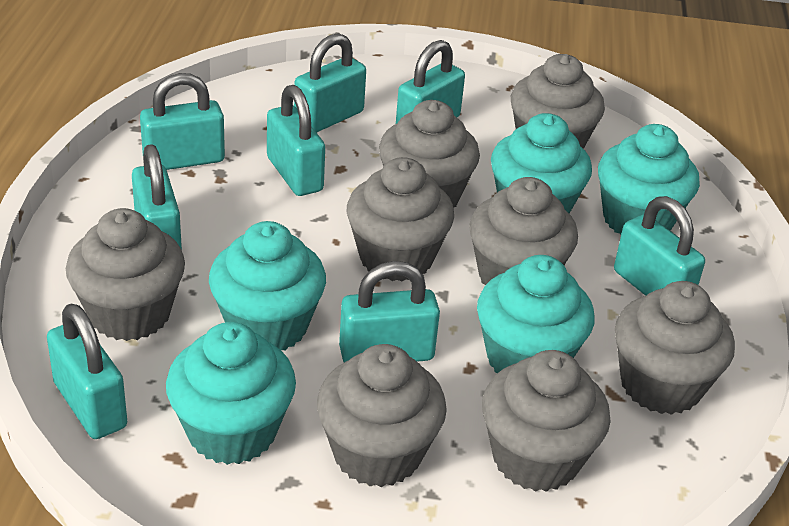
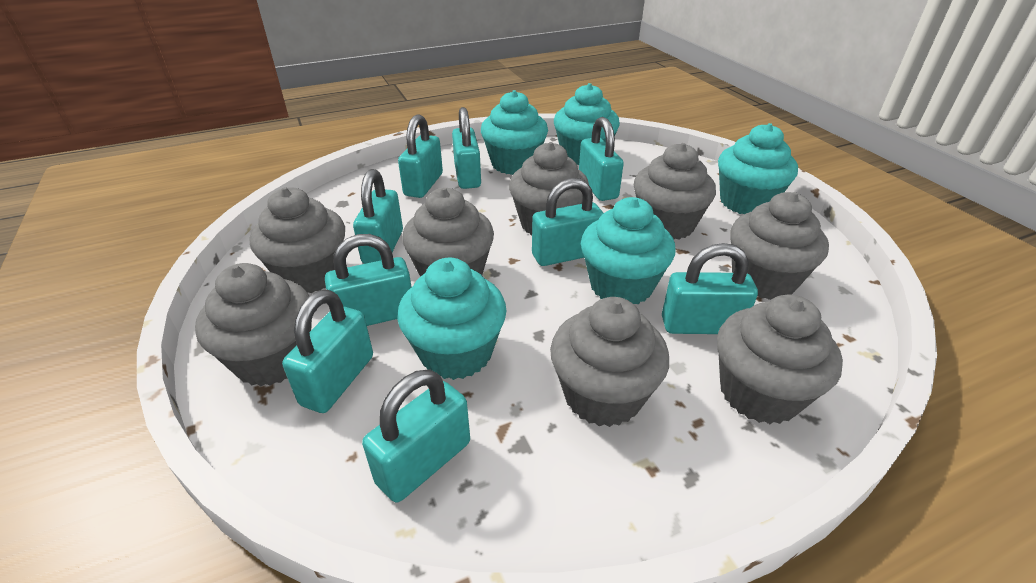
turquoise padlock: [47,304,127,439] [132,144,182,250] [140,73,225,170] [267,85,325,196] [294,33,366,133] [339,261,440,362] [396,40,465,124] [614,196,705,296] = 8 -> [282,290,373,413] [325,234,412,326] [353,169,403,264] [362,369,470,503] [398,114,443,198] [452,107,481,189] [532,178,604,266] [579,117,624,201] [662,243,758,334] = 9

